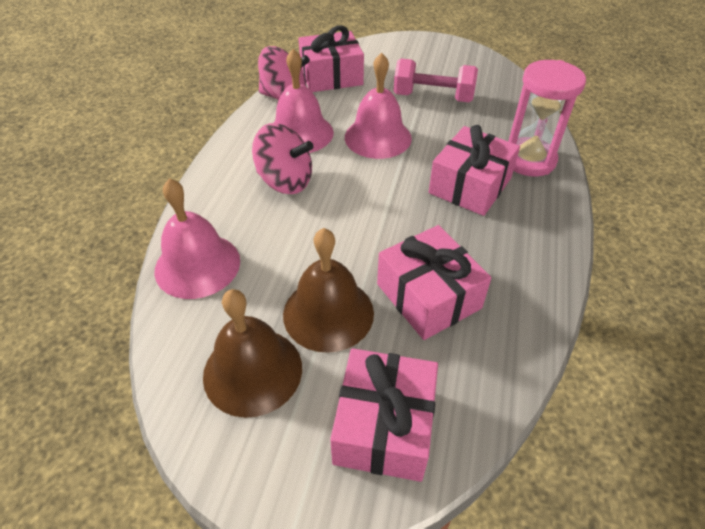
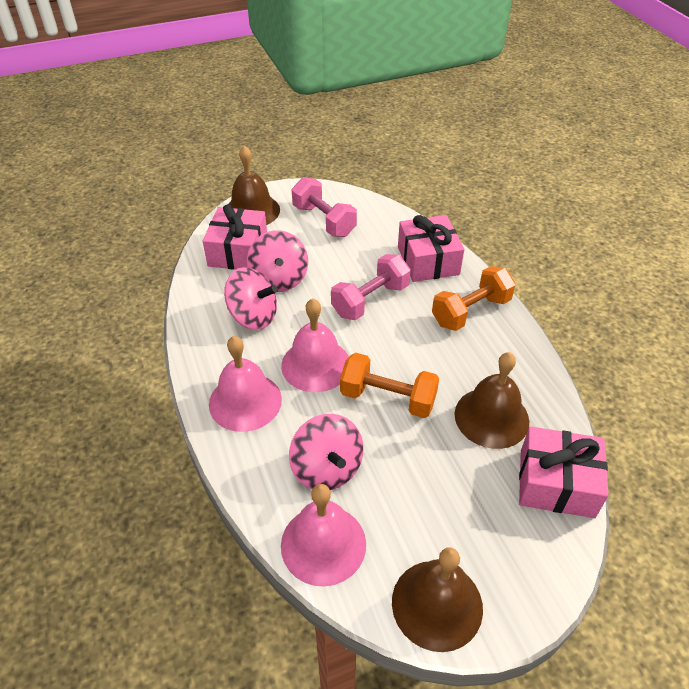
brown bell: [203,289,302,418] [283,228,374,353] = 2 -> [229,145,280,225] [392,548,483,652] [455,352,529,449] = 3
orange dumbbell: none = 0 -> [340,353,439,418] [432,266,516,331] = 2
pink dumbbell: [394,58,478,102] = 1 -> [292,177,357,237] [331,254,411,320] = 2
pink gift: [298,26,364,92] [330,348,438,482] [377,225,491,340] [429,125,520,216] = 4 -> [203,204,267,270] [398,215,464,282] [519,426,609,518] = 3
pink hourglass: [508,60,586,177] = 1 -> none = 0
pink spinning top: [252,123,314,194] [258,46,310,100] = 2 -> [224,267,278,330] [247,230,308,292] [289,414,364,490] = 3

